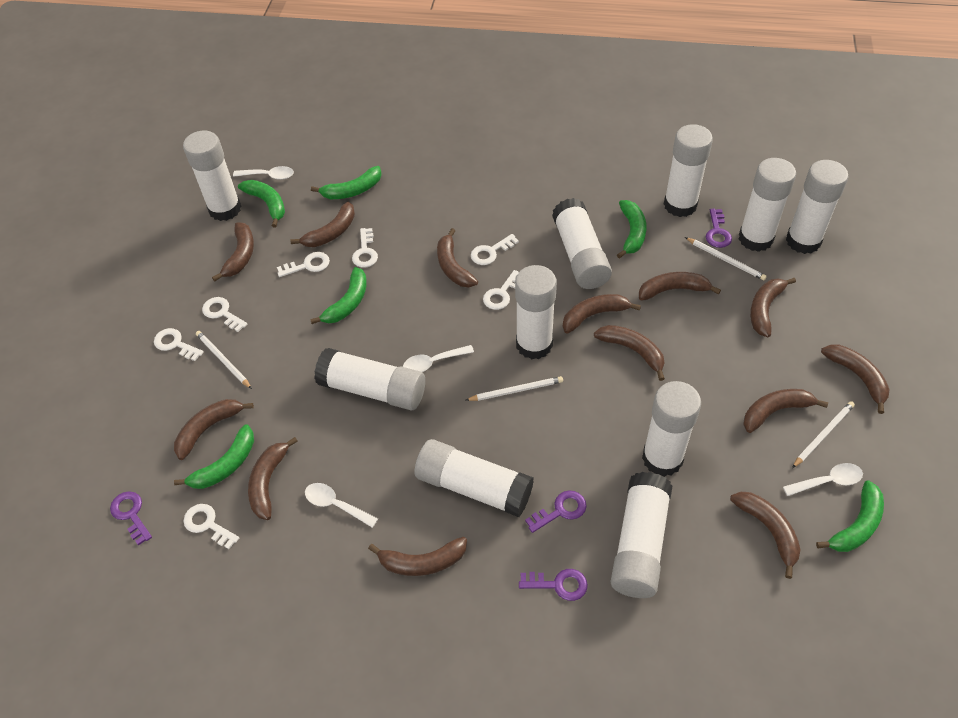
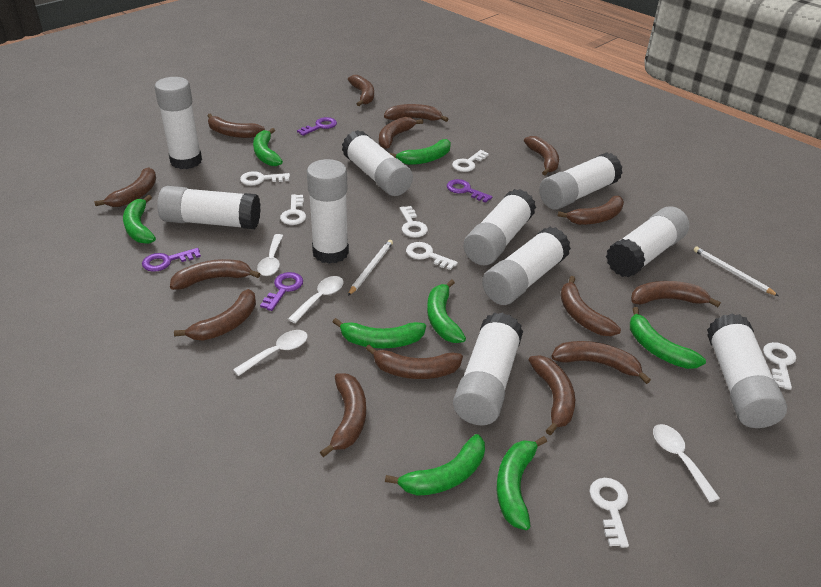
brown banana: [174,399,254,460] [212,223,254,281] [248,437,298,520] [291,202,355,247] [368,537,467,576] [437,228,478,287] [563,294,641,334] [594,325,665,381] [639,272,721,301] [730,492,801,579] [743,389,828,433] [750,278,796,337] [821,345,889,414] = 13 -> [94,167,156,207] [170,259,260,290] [174,289,256,341] [208,114,265,138] [320,373,366,457] [348,75,374,106] [366,345,463,379] [379,117,423,149] [384,104,448,122] [524,136,559,175] [529,356,575,435] [551,341,651,384] [558,196,624,225] [561,276,621,336] [631,281,721,307] = 15
green banana: [174,424,254,489] [238,180,285,228] [310,267,367,324] [311,166,382,199] [617,200,647,259] [816,480,884,552] = 6 -> [123,195,156,244] [253,128,283,166] [333,318,426,348] [385,434,485,496] [390,139,451,165] [427,279,466,343] [496,436,547,530] [630,307,706,369] = 8
white pencil: [196,331,252,389] [466,376,563,401] [685,237,767,280] [792,401,855,468] = 4 -> [348,240,393,296] [693,247,778,296] = 2

